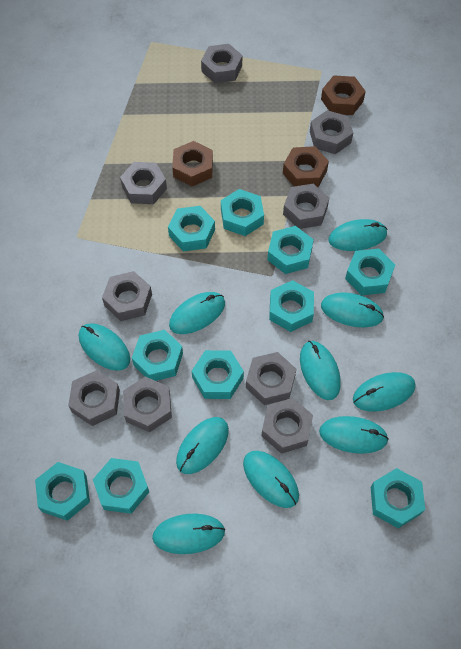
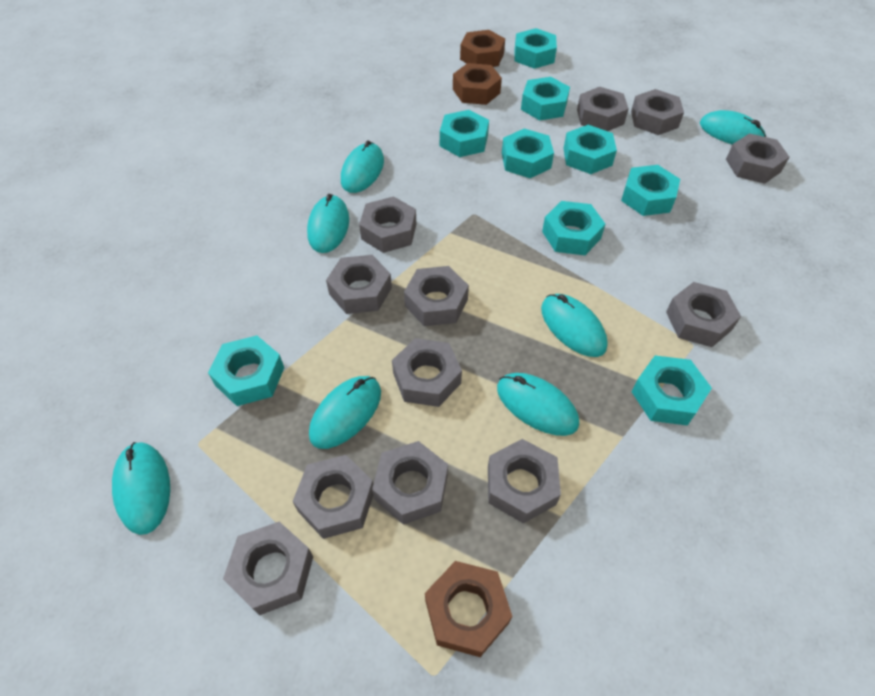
grey nut: [68,370,120,426] [102,271,152,321] [120,162,167,204] [123,377,172,432] [201,44,242,83] [246,352,296,405] [262,398,313,454] [283,184,329,229] [310,110,353,154] = 9 -> [223,522,313,615] [292,455,373,539] [326,255,392,314] [359,196,416,253] [372,441,448,525] [392,338,462,407] [404,266,469,326] [488,439,561,523] [577,87,629,131] [631,89,684,135] [666,282,741,347] [726,133,789,184] = 12
turquoise mouse: [79,323,130,371] [152,514,225,554] [169,292,225,334] [176,417,229,474] [243,451,299,508] [300,341,341,400] [319,416,389,454] [321,292,384,327] [328,219,388,251] [353,372,416,412] = 10 -> [112,442,170,535] [307,194,349,253] [309,376,381,449] [341,140,384,193] [497,373,579,436] [541,294,608,357] [700,110,766,145] = 7
turquoise nut: [35,462,90,521] [93,458,149,514] [132,330,183,381] [168,206,215,251] [192,350,244,399] [221,189,264,236] [267,226,314,274] [269,280,314,332] [345,248,395,296] [371,468,425,528] = 10 -> [208,335,284,406] [440,110,489,157] [502,129,554,178] [514,28,557,69] [521,77,570,121] [542,201,605,255] [564,125,617,174] [621,165,680,216] [632,356,712,426] = 9

